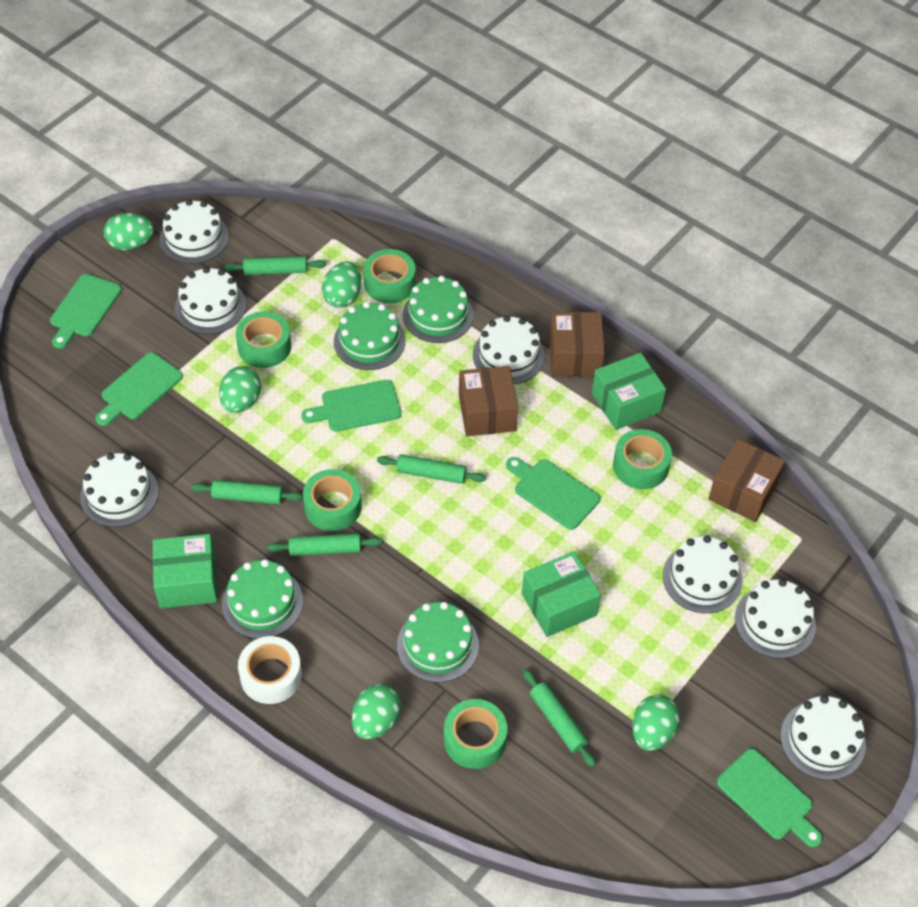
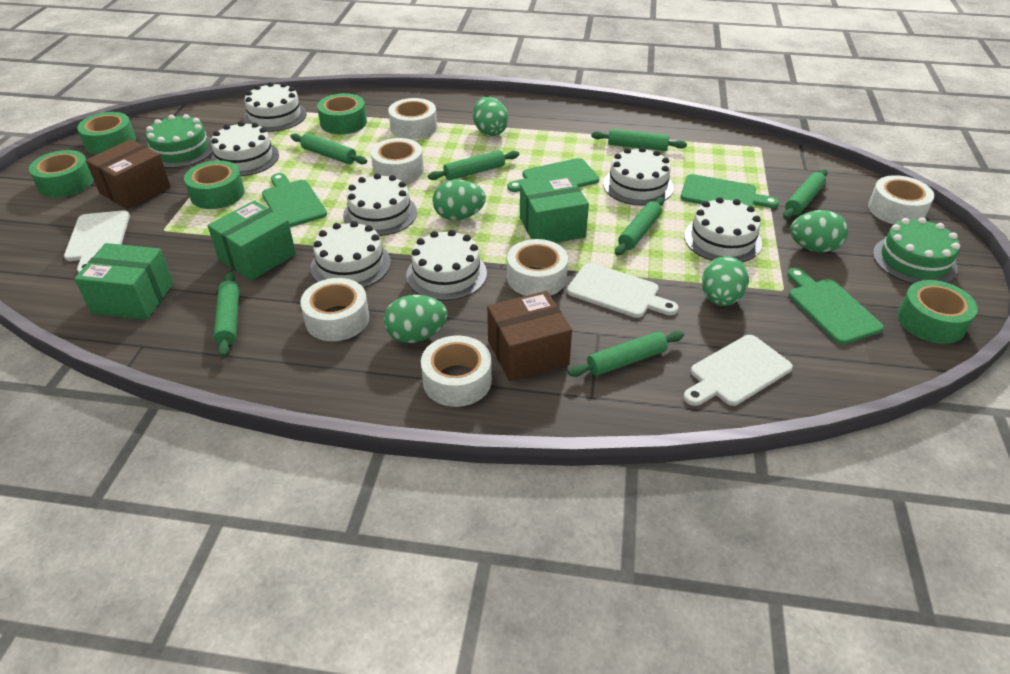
brown box: [459,366,518,436] [549,312,605,377] [708,439,785,522] = 3 -> [86,139,171,209] [487,291,572,381] = 2
green cake: [222,559,303,639] [334,302,406,370] [397,602,479,682] [403,276,474,343] = 4 -> [146,114,213,168] [873,217,960,284] = 2
green cutting board: [50,274,122,349] [95,352,183,426] [301,380,401,432] [506,457,600,530] [717,748,822,847] = 5 -> [262,173,327,227] [507,158,599,192] [680,174,779,208] [787,268,884,344] = 4
green rolling pin: [191,480,303,504] [224,256,326,275] [267,533,382,556] [377,454,486,484] [523,669,596,767] = 5 -> [213,272,240,357] [290,133,367,164] [428,150,519,180] [568,331,684,377] [591,129,687,151] [615,197,664,256] [783,169,828,219] = 7
white cutting board: none = 0 -> [64,210,130,273] [567,263,678,318] [683,335,793,406] = 3
white tape: [238,636,302,704] = 1 -> [300,278,369,341] [371,138,424,183] [388,98,437,140] [421,336,492,407] [507,239,568,296] [868,175,934,224] = 6

